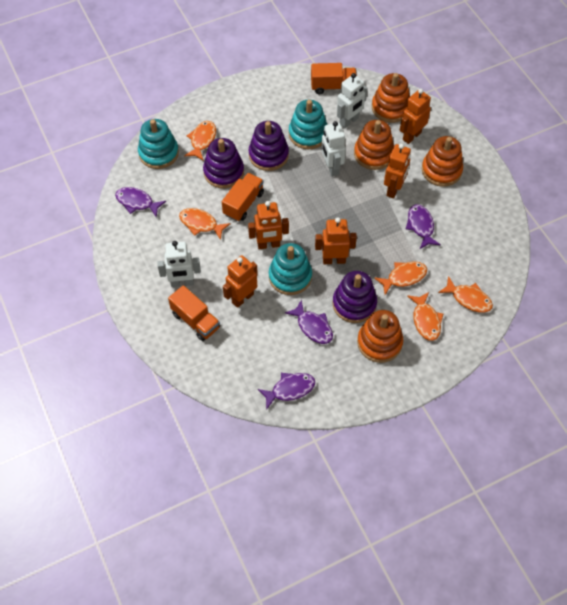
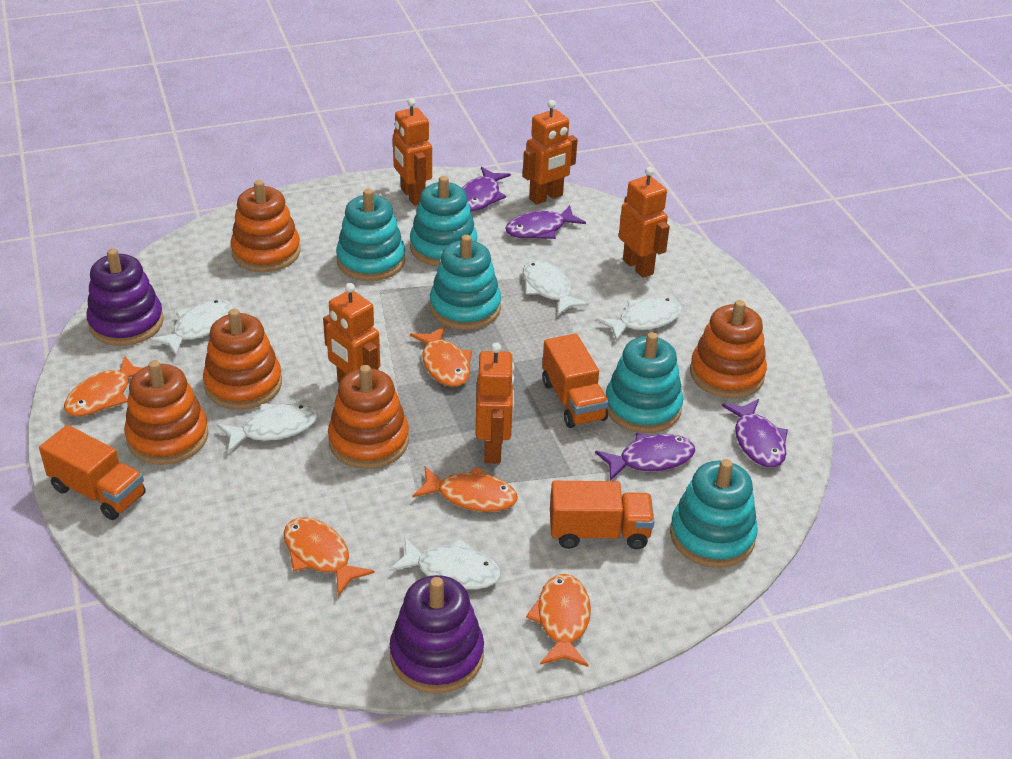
orange stacking toy: [354,120,394,170] [357,310,403,363] [372,73,410,123] [422,136,463,187] = 4 -> [124,360,209,465] [203,309,282,410] [230,180,301,272] [328,365,409,469] [690,300,767,399] = 5
purple stacking toy: [203,138,244,188] [248,121,289,171] [333,271,377,323] = 3 -> [86,248,164,346] [390,575,484,693] = 2
turquoise stacking toy: [138,119,179,169] [269,243,312,295] [289,100,327,149] = 3 -> [336,189,405,281] [410,176,478,267] [430,235,501,330] [606,332,683,433] [670,459,758,568] = 5
white fish: none = 0 -> [150,300,233,356] [217,403,318,453] [390,538,501,589] [523,260,589,315] [597,297,682,341] = 5
white robot: [157,241,201,287] [321,121,346,177] [337,73,368,128] = 3 -> none = 0

